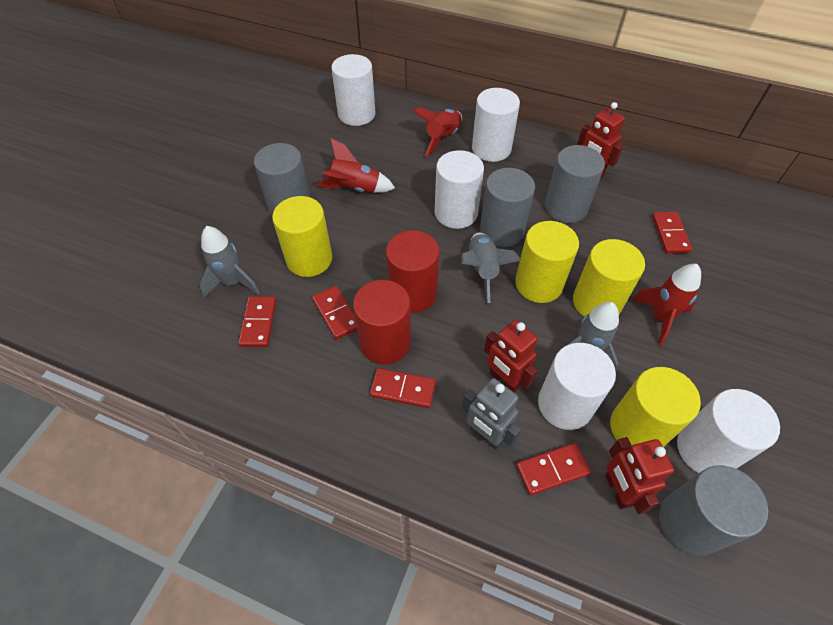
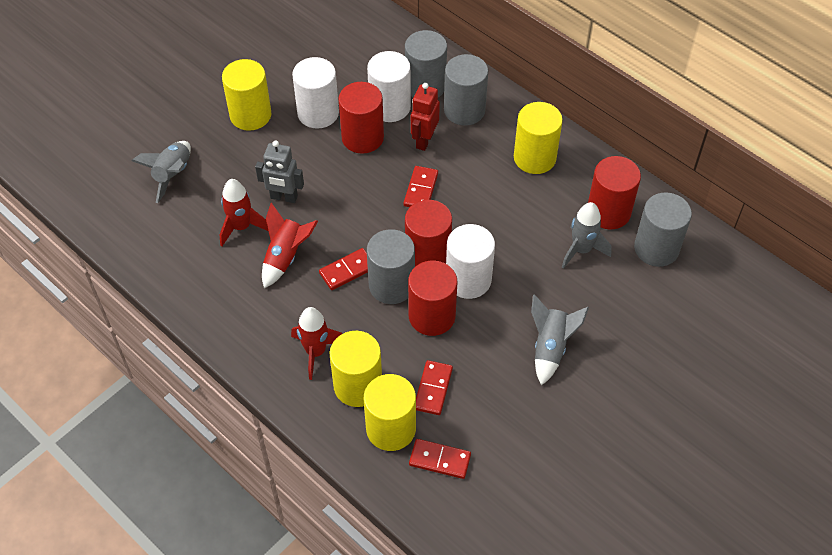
red cylinder: [353,280,411,365] [386,230,440,313] = 2 -> [338,82,384,154] [405,200,452,267] [408,261,457,336] [588,156,641,229] = 4
red domino: [238,296,277,347] [312,286,357,340] [370,368,436,408] [516,443,591,495] [652,212,692,254] = 5 -> [319,248,368,290] [404,166,438,207] [409,439,471,479] [416,360,453,415] = 4
red robot: [484,320,537,393] [577,102,625,179] [605,437,674,514] = 3 -> [411,83,440,151] = 1
white cylinder: [331,54,376,126] [435,150,484,229] [472,88,520,162] [538,343,616,430] [677,389,780,473] = 5 -> [292,57,339,129] [367,51,411,122] [446,224,495,299] = 3

